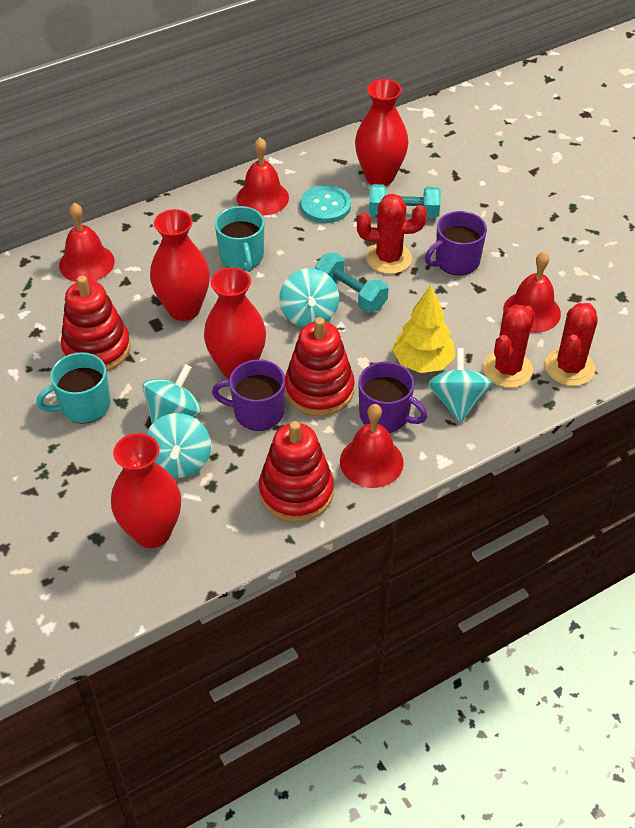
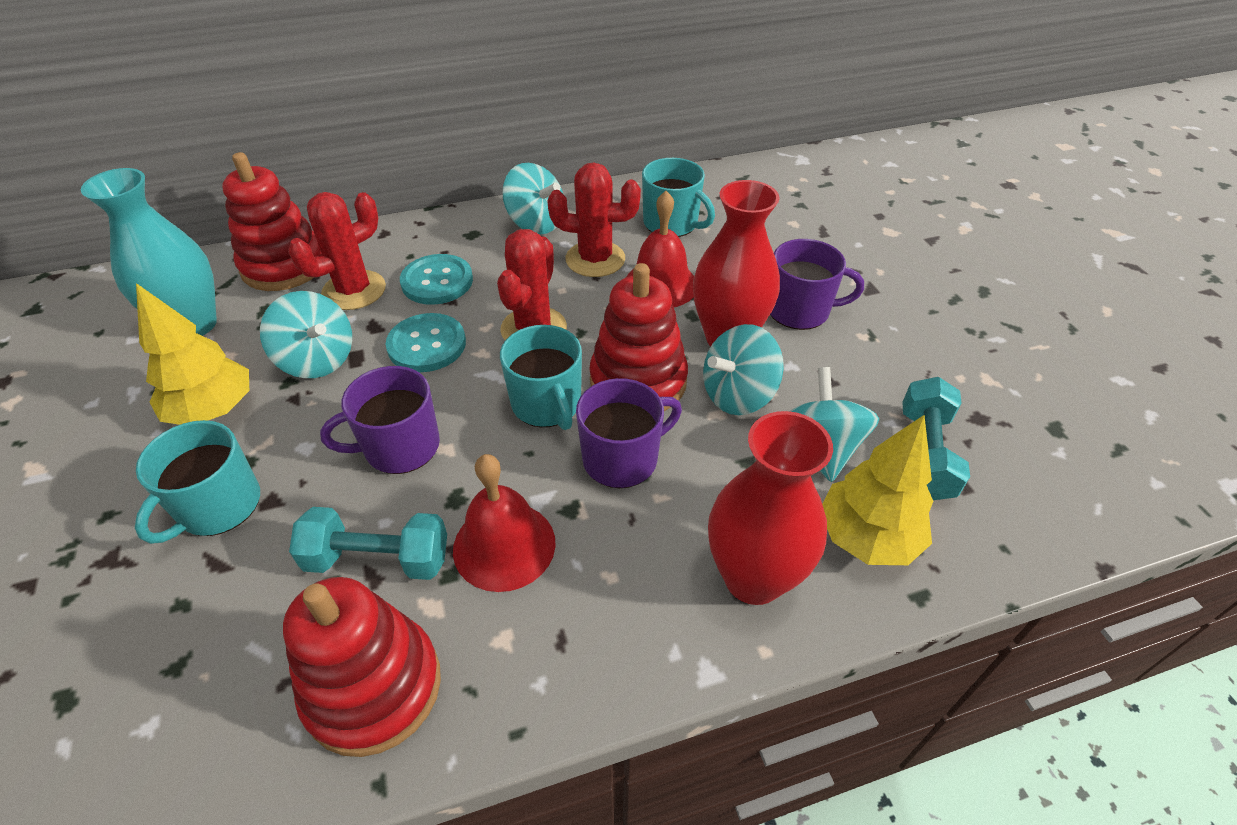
red bell: [59,203,115,282] [237,138,289,216] [340,404,404,488] [503,252,561,333] = 4 -> [453,454,556,592] [626,191,694,307] = 2
red vase: [111,433,181,548] [150,209,210,321] [204,267,266,379] [355,79,408,186] = 4 -> [693,180,780,346] [708,411,833,605] = 2
turquoise button: [301,185,351,223] = 1 -> [386,313,466,372] [400,254,473,305] = 2
turquoise mug: [36,352,110,423] [215,206,264,272] = 2 -> [135,420,260,544] [500,325,582,430] [642,158,715,237] = 3
turquoise vase: none = 0 -> [81,168,217,336] = 1
yellow tree: [392,285,455,373] = 1 -> [136,283,249,425] [822,415,933,565] = 2

